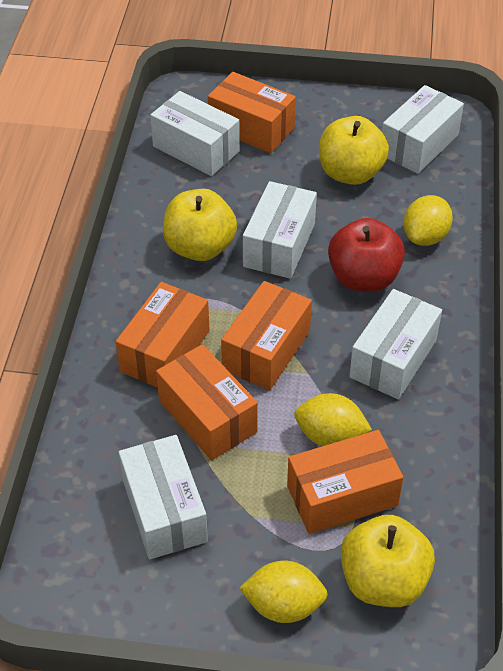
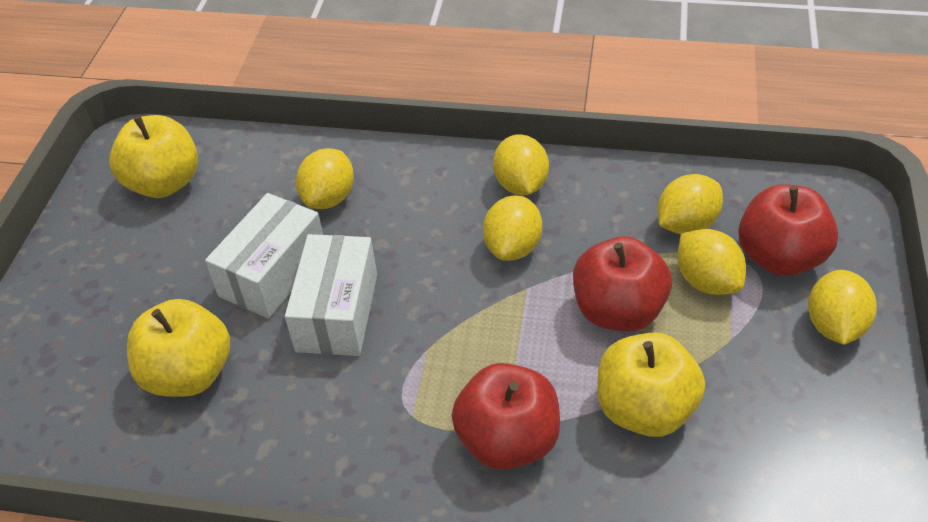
orange box: [116,282,209,388] [156,344,258,460] [208,72,296,153] [221,281,312,390] [287,430,403,534] = 5 -> none = 0
red apple: [328,218,405,292] = 1 -> [452,363,560,470] [573,236,672,332] [738,184,838,276] = 3
white box: [118,435,208,559] [150,91,240,176] [243,181,317,279] [349,289,442,399] [382,85,464,174] = 5 -> [205,193,323,319] [285,234,377,356] = 2
yellow lemon: [239,561,328,623] [294,393,372,446] [403,195,453,246] = 3 -> [296,148,354,209] [483,196,542,261] [493,134,549,195] [658,174,723,234] [677,229,746,295] [808,270,877,345] = 6

